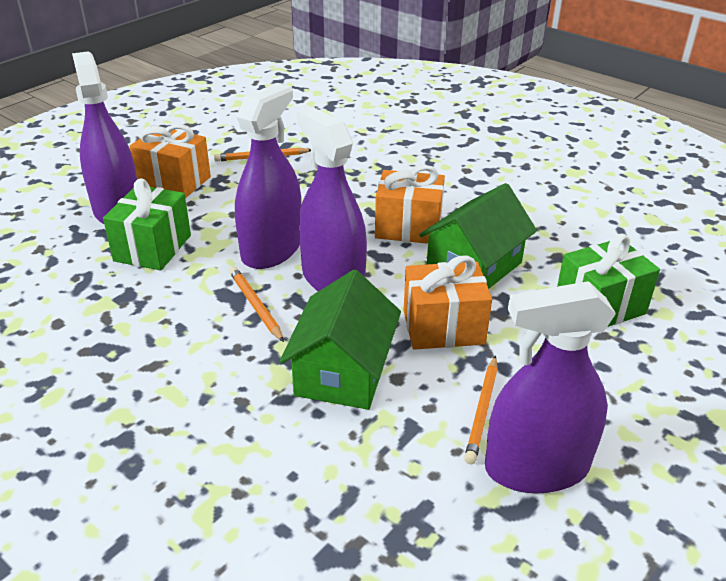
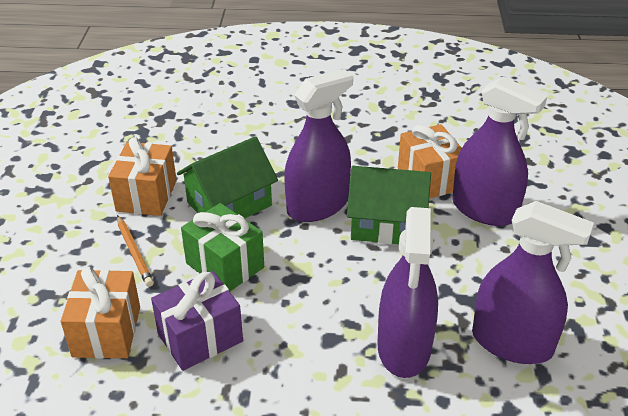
green gift: [103,178,191,271] [557,234,660,327] = 2 -> [181,203,264,292] = 1
orange pencil: [214,147,311,162] [229,267,284,342] [464,356,497,464] = 3 -> [117,215,154,287] = 1
purple gift: none = 0 -> [151,271,243,371] = 1

